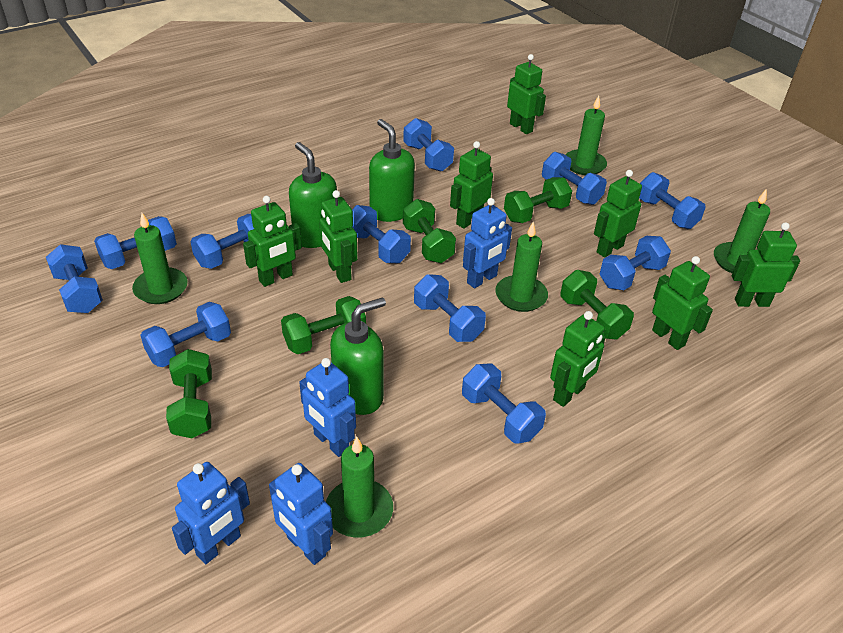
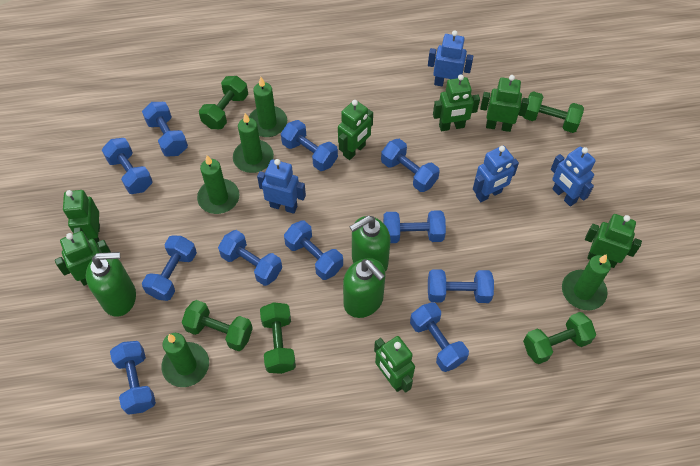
green robot: [243,196,302,287] [319,190,358,283] [450,141,493,229] [507,54,546,134] [550,311,606,407] [594,170,642,258] [652,256,713,350] [732,222,800,307] = 8 -> [55,231,111,286] [63,190,100,245] [338,100,373,160] [374,336,415,393] [433,74,480,131] [480,75,529,132] [585,214,642,268] = 7

